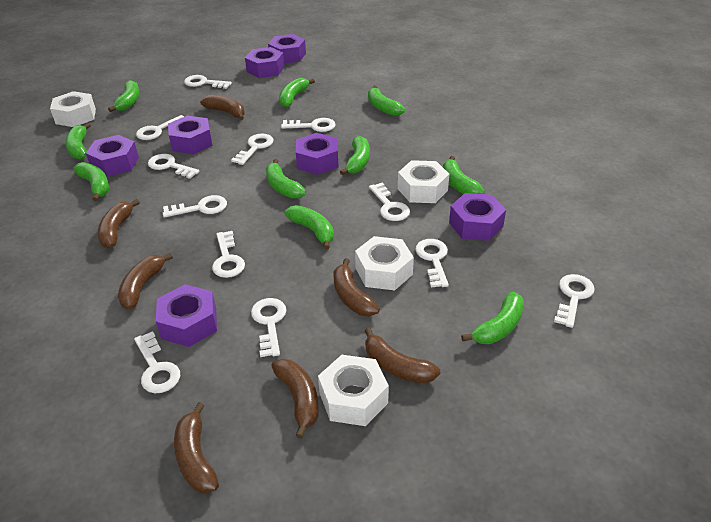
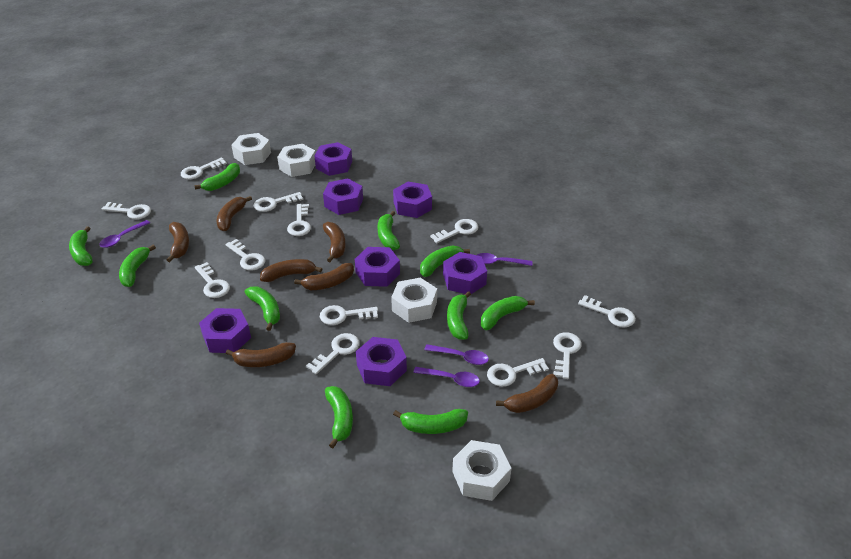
purple spoon: none = 0 -> [99,220,150,248] [413,367,480,387] [424,344,489,365] [477,253,532,266] = 4

